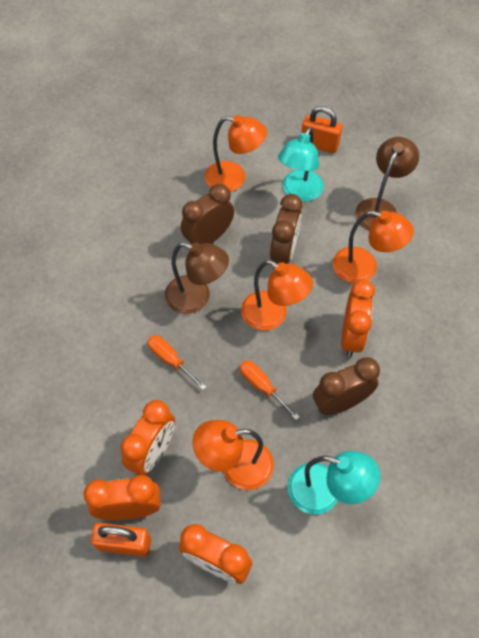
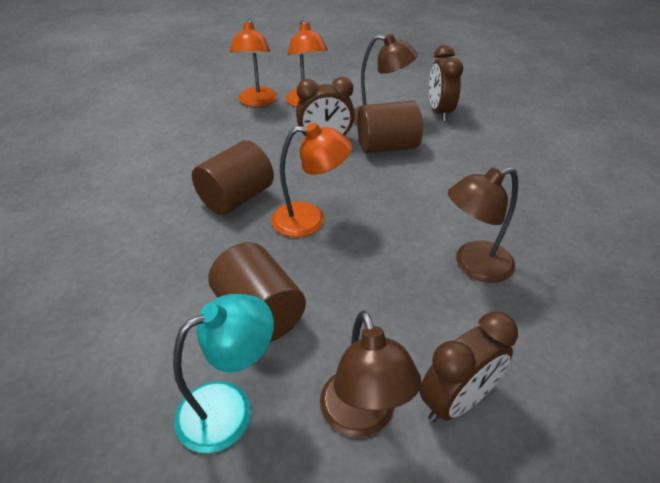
brown cylinder: none = 0 -> [192,140,274,215] [208,242,306,342] [357,101,423,154] = 3
brown lamp: [165,242,229,314] [356,137,419,230] = 2 -> [320,311,421,437] [354,34,418,124] [448,167,518,283] = 3
orange clock: [84,475,161,520] [120,400,175,475] [179,524,252,584] [341,279,375,357] = 4 -> none = 0
orange lamp: [193,420,274,490] [205,115,267,192] [241,260,313,331] [333,211,414,283] = 4 -> [230,19,277,107] [271,123,352,237] [286,20,328,107] = 3
orange padlock: [91,523,151,557] [301,106,342,153] = 2 -> none = 0
orange screwdriver: [148,335,206,390] [240,360,300,420] = 2 -> none = 0
turquoise lamp: [278,127,324,202] [288,451,380,515] = 2 -> [173,294,274,453] = 1

